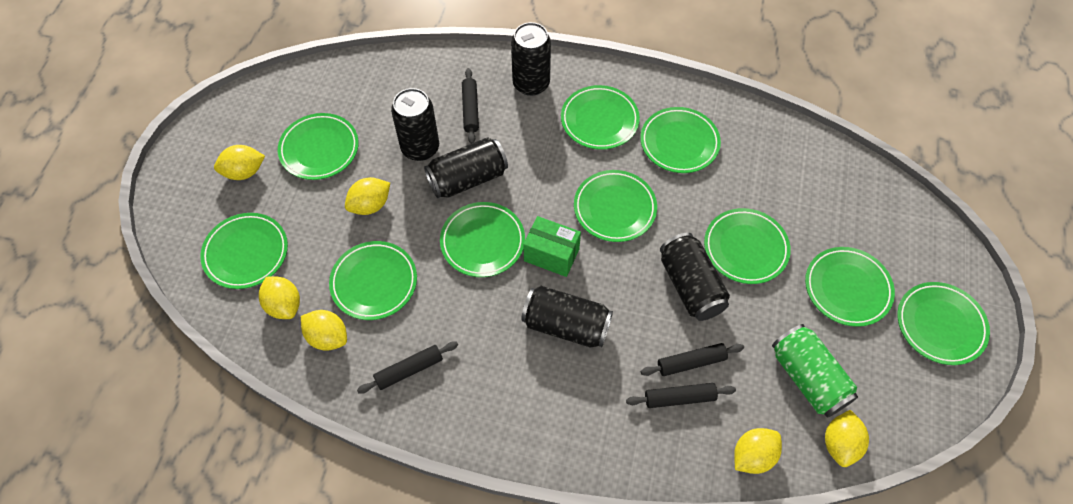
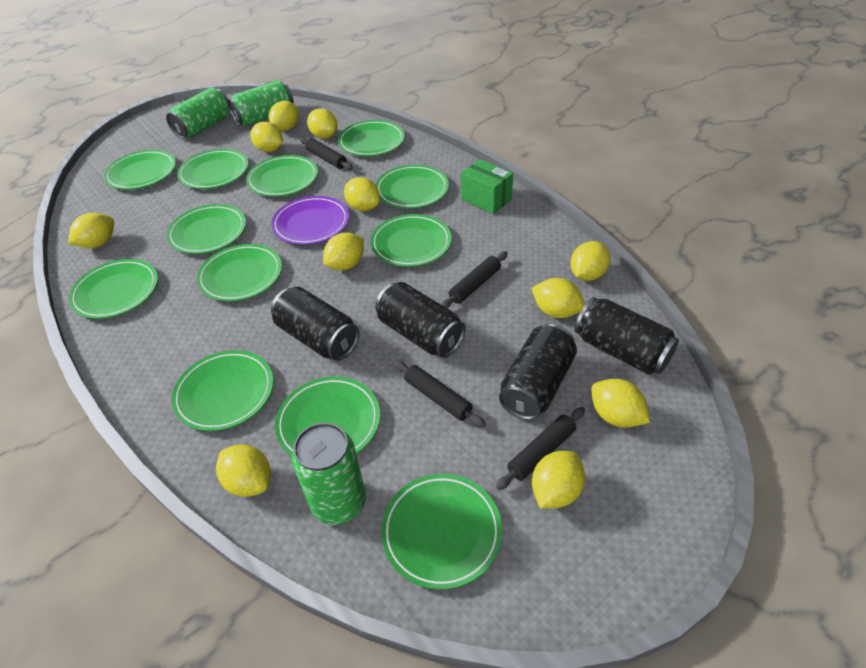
black can: [391,88,439,161] [424,137,508,198] [511,22,551,96] [521,286,613,347] [660,233,730,321] = 5 -> [271,287,359,361] [375,282,466,358] [499,324,577,420] [575,297,679,375] = 4
green can: [772,324,858,418] = 1 -> [166,88,230,139] [228,80,294,126] [292,422,366,525] = 3
green plate: [200,213,288,289] [278,113,359,180] [329,241,417,320] [440,202,525,277] [561,85,640,150] [574,170,657,242] [640,107,721,173] [704,208,791,284] [805,247,895,327] [898,282,990,365] = 10 -> [69,259,158,319] [104,150,176,190] [166,204,246,254] [171,350,273,431] [177,149,248,189] [197,244,282,301] [246,155,318,197] [275,376,380,457] [338,120,405,156] [370,214,452,267] [376,165,449,208] [381,474,502,589] = 12
purple plate: none = 0 -> [271,196,349,245] = 1
yellow lemon: [214,145,265,180] [259,277,300,319] [301,310,347,351] [345,177,390,215] [734,428,782,474] [825,410,869,467] = 6 -> [68,213,114,248] [216,444,271,497] [250,122,283,152] [269,101,299,131] [307,108,338,139] [323,233,364,271] [344,177,380,211] [531,278,585,318] [532,451,585,508] [570,241,610,281] [591,379,650,428] = 11

